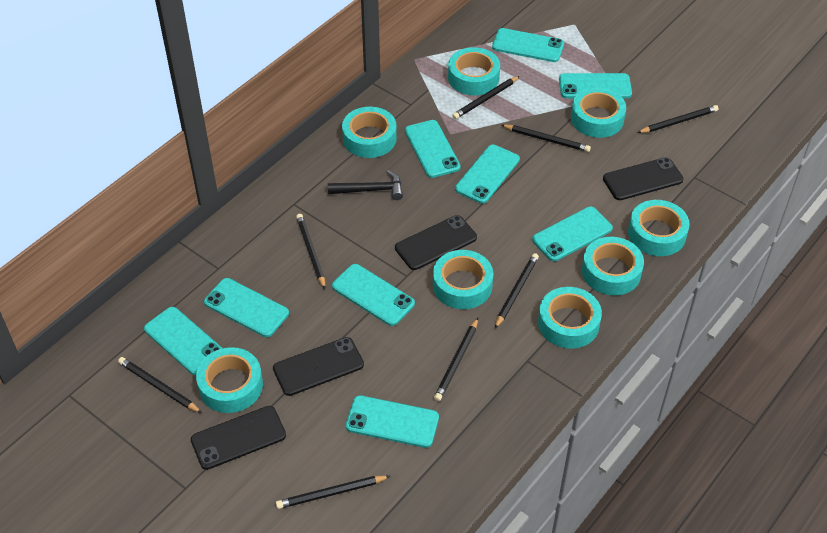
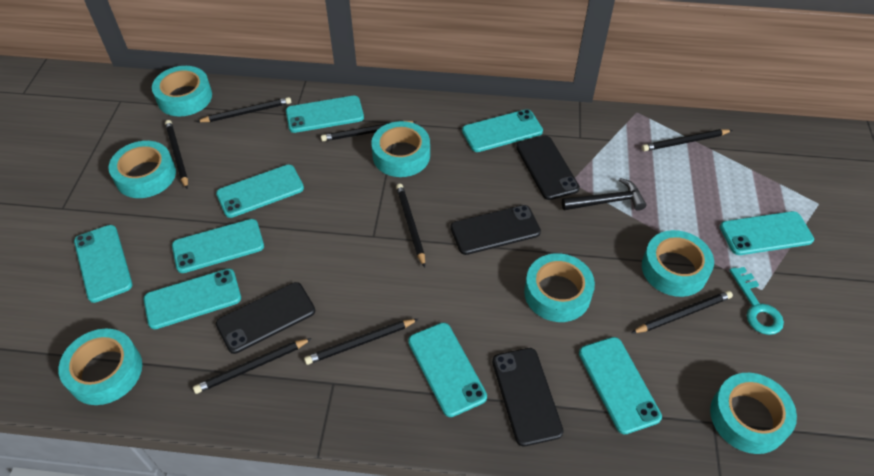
turquoise key: none = 0 -> [729,267,784,335] = 1
turquoise tape: [196,347,263,413] [342,107,397,158] [433,250,493,309] [448,47,500,96] [538,287,602,349] [571,87,626,138] [582,237,644,296] [628,200,690,256] = 8 -> [58,329,142,405] [109,141,176,198] [152,66,212,116] [371,121,430,177] [524,253,595,322] [642,230,714,297] [710,373,797,454] = 7

